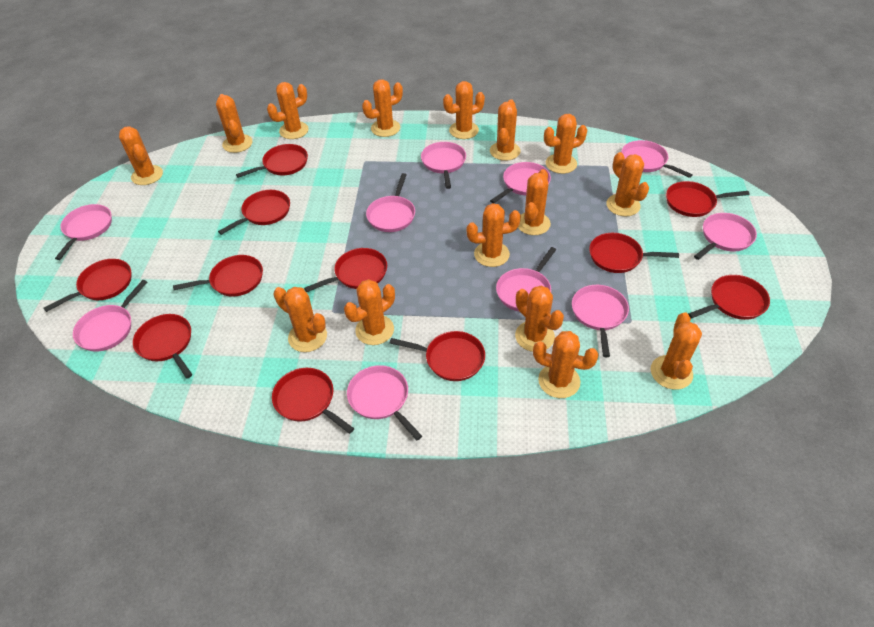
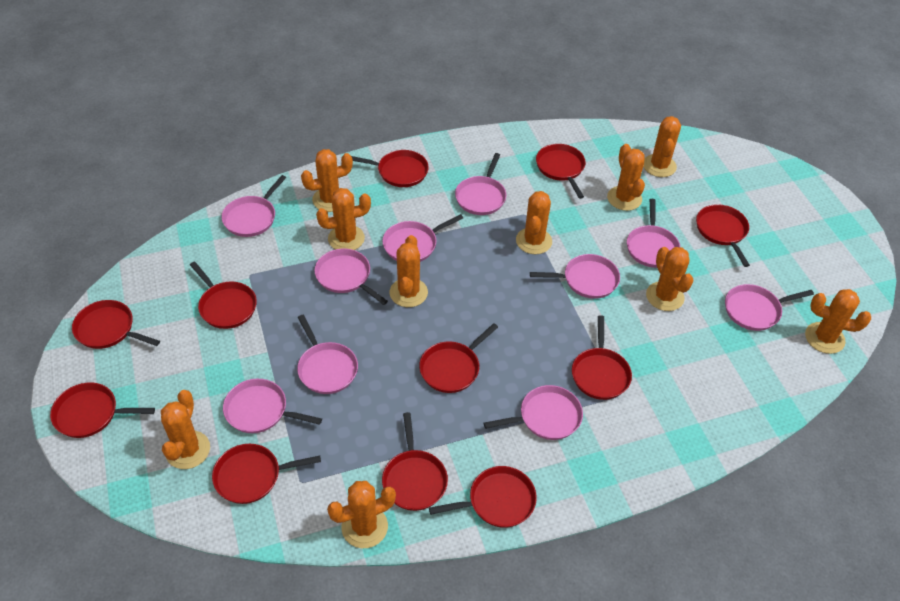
orange cactus: [119,126,163,185] [216,94,253,153] [267,82,309,139] [273,287,327,352] [344,279,395,345] [362,79,403,137] [443,81,485,139] [466,203,521,267] [490,99,521,161] [515,285,564,352] [518,169,551,235] [533,331,599,398] [544,114,587,174] [606,152,649,216] [651,312,702,390] = 15 -> [161,390,210,469] [301,149,353,212] [316,188,371,250] [327,481,396,548] [390,235,428,307] [516,191,552,254] [607,144,645,211] [643,116,681,177] [646,247,694,311] [805,289,871,354] = 10

